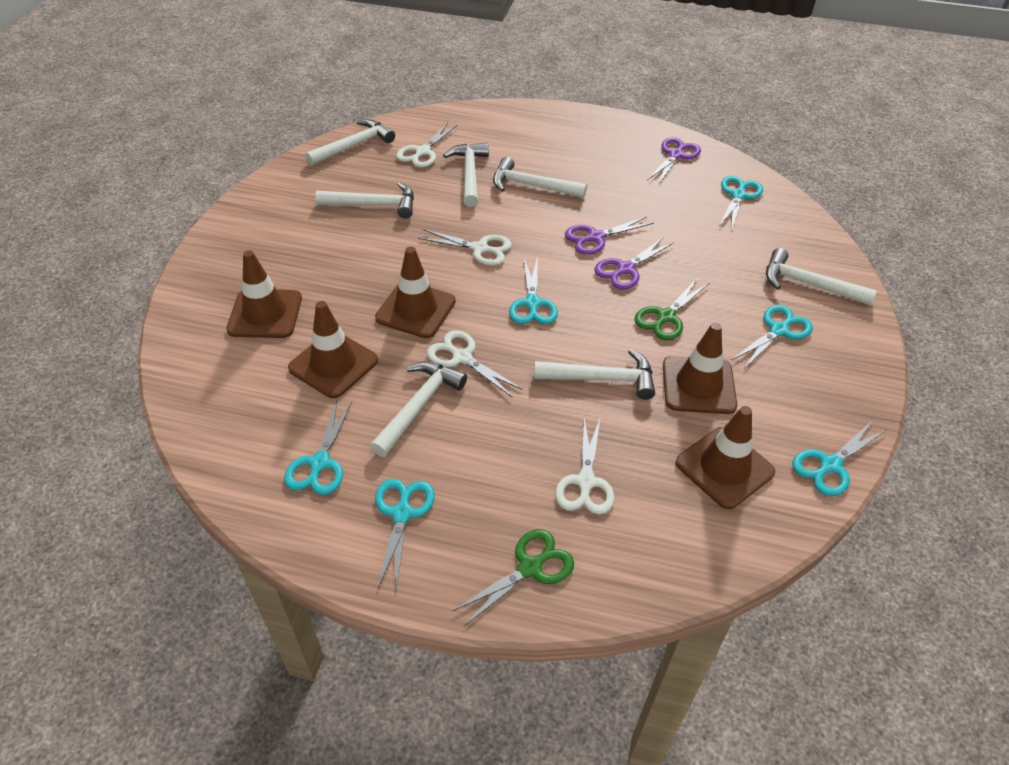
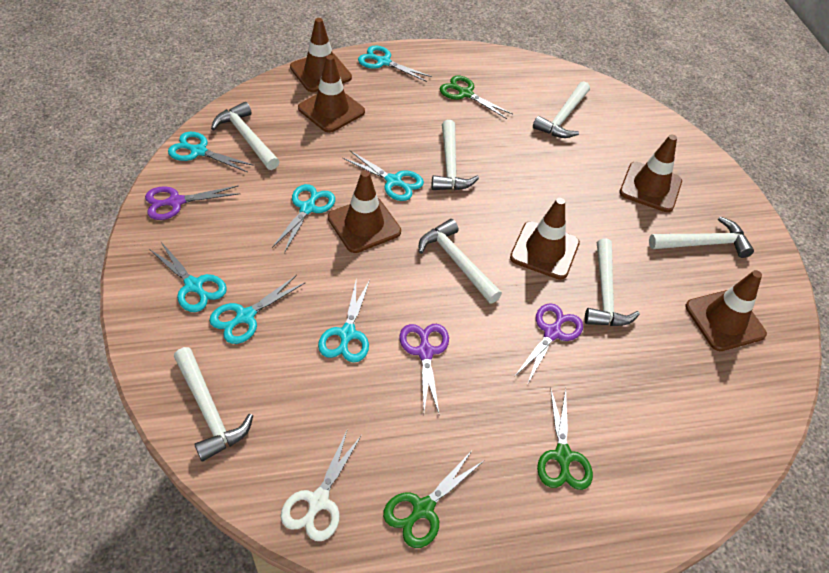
brown traffic cone: [226,250,302,338] [288,301,378,398] [375,247,456,338] [663,323,737,414] [676,406,775,509] = 5 -> [290,18,352,92] [298,55,365,133] [328,170,401,253] [510,198,580,280] [619,135,682,212] [685,270,767,351] = 6
green scissors: [453,529,574,626] [634,277,709,340] = 2 -> [383,451,485,548] [440,76,513,119] [537,387,593,490] = 3
turquoise scissors: [284,401,352,495] [375,479,435,591] [509,259,558,324] [719,176,763,228] [732,305,813,369] [792,420,887,496] = 6 -> [149,242,227,312] [168,132,254,173] [209,275,305,344] [272,184,335,253] [318,280,370,362] [342,151,424,201] [358,46,432,82] = 7
white scissors: [396,123,457,168] [418,229,512,266] [427,330,523,398] [555,417,615,514] = 4 -> [281,429,362,541] = 1

